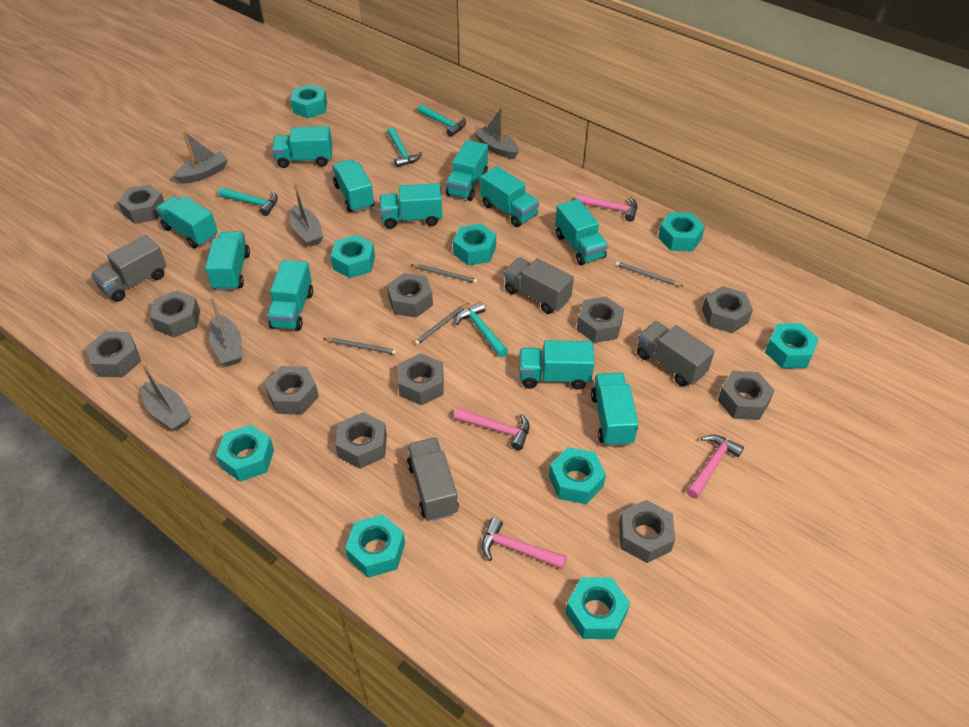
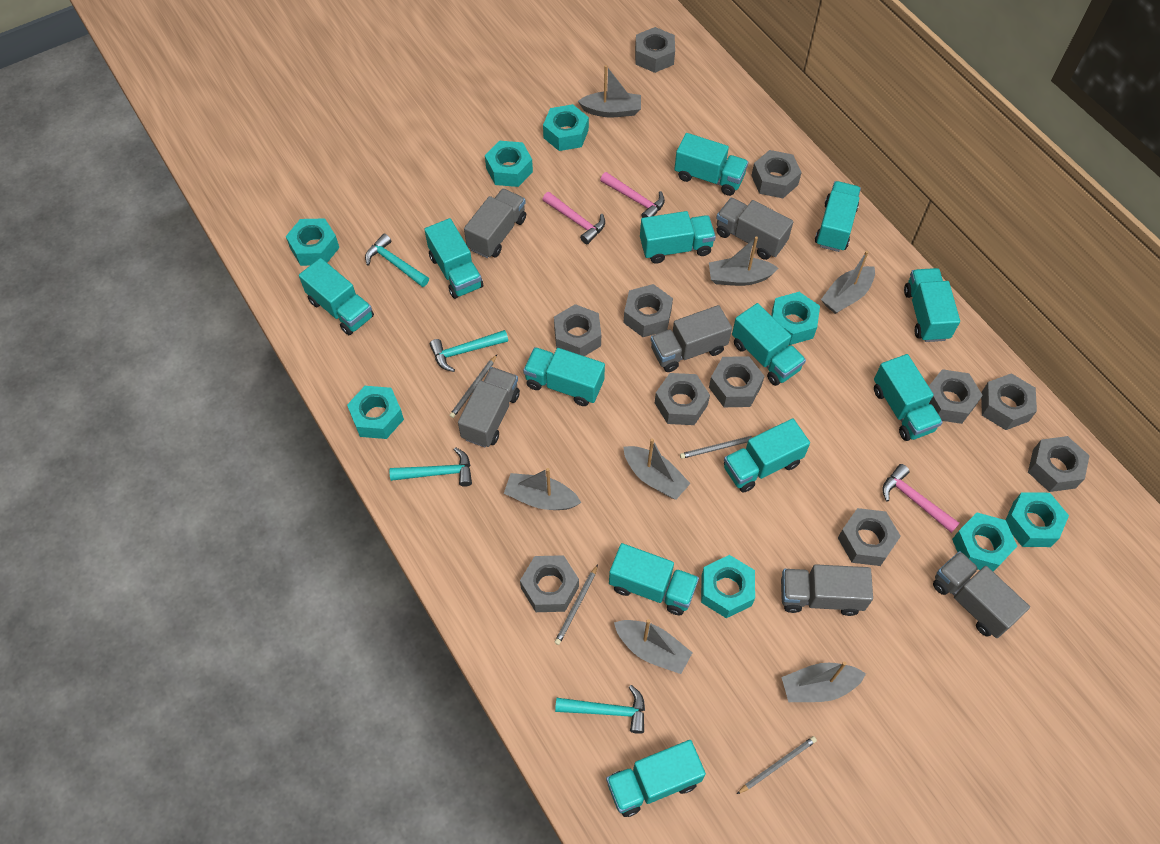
grey boat: [142,364,192,431] [173,131,228,184] [209,297,242,366] [290,183,324,247] [474,106,519,159] = 5 -> [504,468,581,510] [578,65,641,117] [614,619,693,674] [623,439,691,500] [709,236,779,286] [782,662,866,702] [821,251,875,314] = 7
grey truck: [91,235,167,302] [407,438,459,521] [504,257,574,314] [637,321,715,386] = 4 -> [458,367,520,448] [464,189,526,258] [651,305,732,372] [716,198,793,260] [781,564,873,616] [933,551,1030,638] = 6
pink hammer: [454,408,530,450] [482,517,567,569] [577,194,637,222] [687,435,744,499] = 4 -> [542,192,605,244] [600,172,665,218] [882,464,960,533] = 3
turquoise nut: [216,425,274,482] [291,84,327,118] [331,235,375,278] [345,515,405,578] [453,224,496,265] [549,447,606,504] [566,577,630,639] [658,212,705,252] [765,323,819,369] = 9 -> [286,219,339,266] [347,386,404,439] [485,141,533,187] [543,104,589,151] [701,555,755,618] [771,292,820,345] [952,513,1017,572] [1006,492,1069,547] = 8
turquoise truck: [156,196,218,248] [205,232,250,291] [267,260,313,331] [272,126,333,168] [332,159,374,212] [380,183,442,229] [446,140,488,201] [480,166,539,227] [520,340,594,389] [555,199,608,265] [591,373,639,447] = 11 -> [299,258,374,335] [424,218,483,299] [523,347,605,406] [606,740,706,817] [609,543,699,615] [640,211,716,264] [674,133,748,196] [724,418,810,493] [732,303,806,386] [815,181,861,252] [874,354,943,441] [904,268,960,342] = 12

